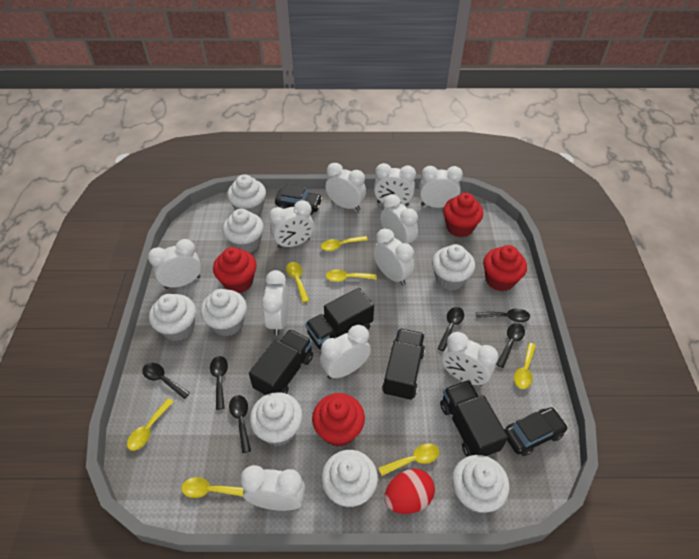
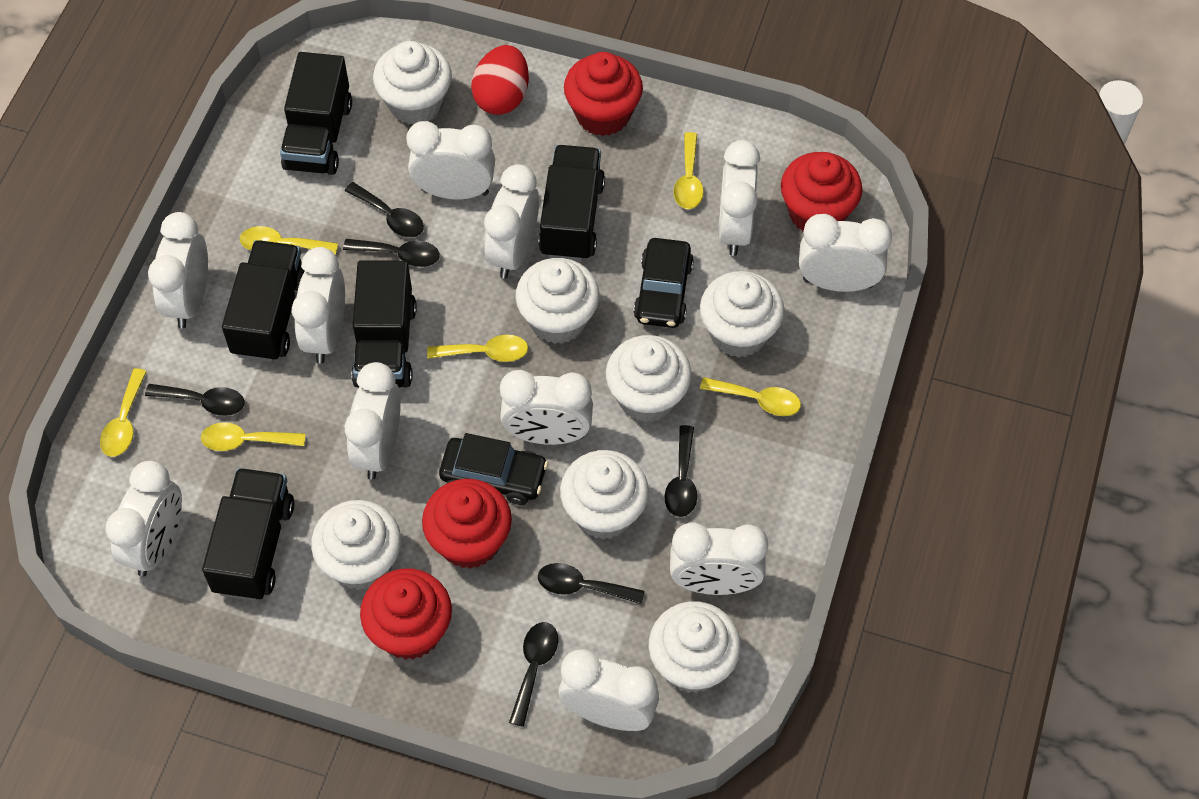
black truck: [249,329,313,396] [305,288,374,349] [382,328,425,401] [440,380,508,457] = 4 -> [202,468,294,601] [222,240,304,362] [280,52,352,175] [351,260,417,388] [538,145,605,261] = 5
white cupcake: [149,294,196,341] [200,289,247,337] [223,209,264,253] [227,174,266,216] [250,392,303,446] [322,450,378,507] [432,244,475,290] [452,455,510,513] = 8 -> [311,500,401,590] [373,41,452,125] [516,258,599,344] [560,450,649,540] [606,335,692,423] [649,601,741,693] [700,271,784,358] = 7
yellow spoon: [127,398,174,451] [181,477,244,498] [286,262,309,303] [321,236,368,251] [326,269,377,282] [379,443,439,476] [514,343,536,389] = 7 -> [100,368,147,457] [201,422,305,451] [240,226,338,255] [427,335,528,362] [673,132,704,209] [700,377,801,416] = 6

